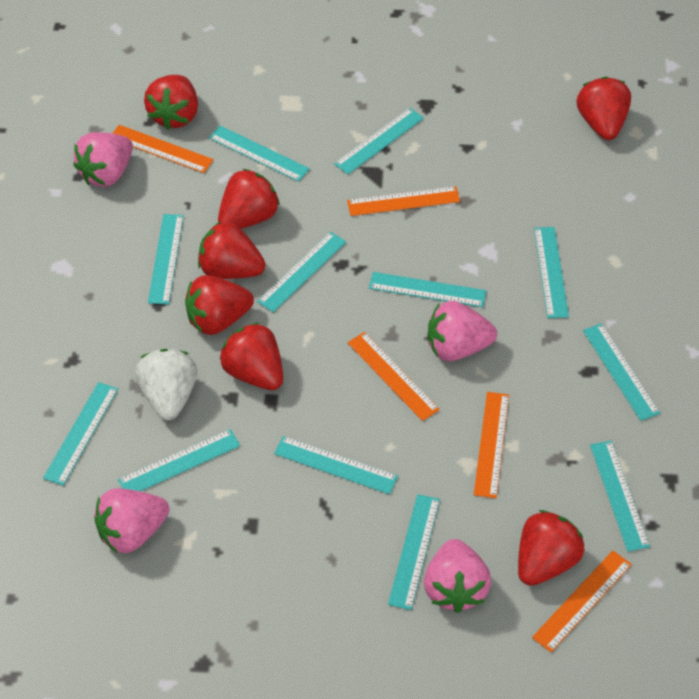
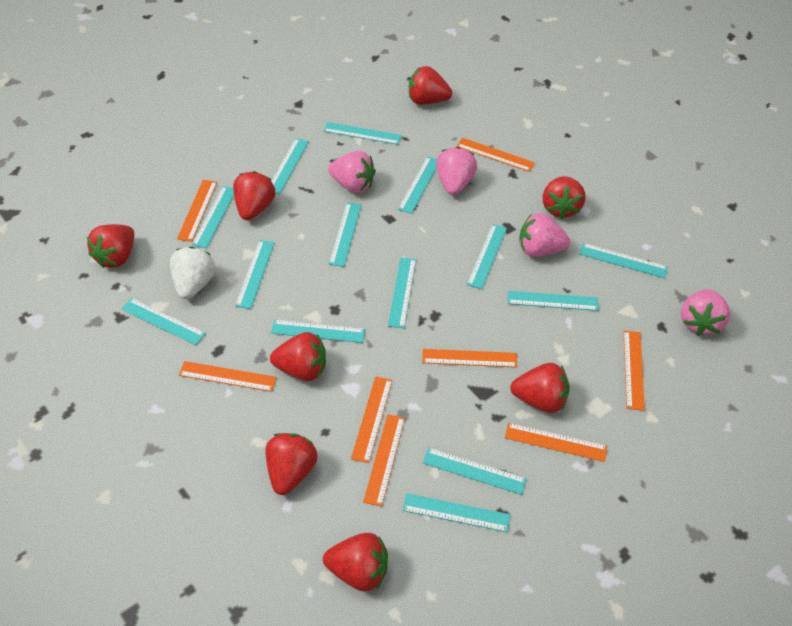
orange ruler: [113,125,214,173] [347,186,460,216] [348,332,440,421] [474,392,509,498] [532,550,632,652] = 5 -> [177,180,217,242] [179,361,277,392] [351,376,392,463] [363,414,405,507] [422,349,517,368] [457,138,535,172] [505,423,607,462] [623,331,645,411] = 8
red strawberry: [144,75,198,130] [185,275,254,335] [198,221,265,279] [218,169,280,229] [220,322,283,390] [518,510,584,586] [577,76,631,140] = 7 -> [87,224,134,268] [233,171,275,220] [265,433,318,495] [270,332,326,381] [323,533,388,592] [409,66,452,105] [510,363,570,413] [543,176,586,219] = 8
turquoise ruler: [43,382,118,486] [118,429,240,491] [148,214,184,305] [209,126,310,182] [257,232,346,312] [274,436,398,495] [334,108,424,175] [369,272,486,307] [388,494,440,610] [534,227,569,318] [583,323,660,421] [590,441,650,552] = 12 -> [121,298,206,345] [192,186,234,248] [235,240,275,309] [271,138,309,195] [271,320,365,343] [323,122,402,145] [329,202,361,267] [388,257,416,328] [398,157,437,214] [402,493,510,532] [423,447,527,495] [467,224,507,289] [508,291,599,311] [579,243,668,278] = 14

